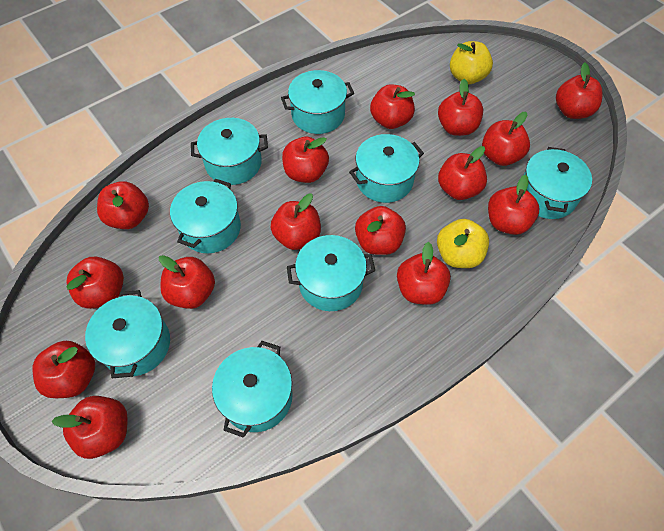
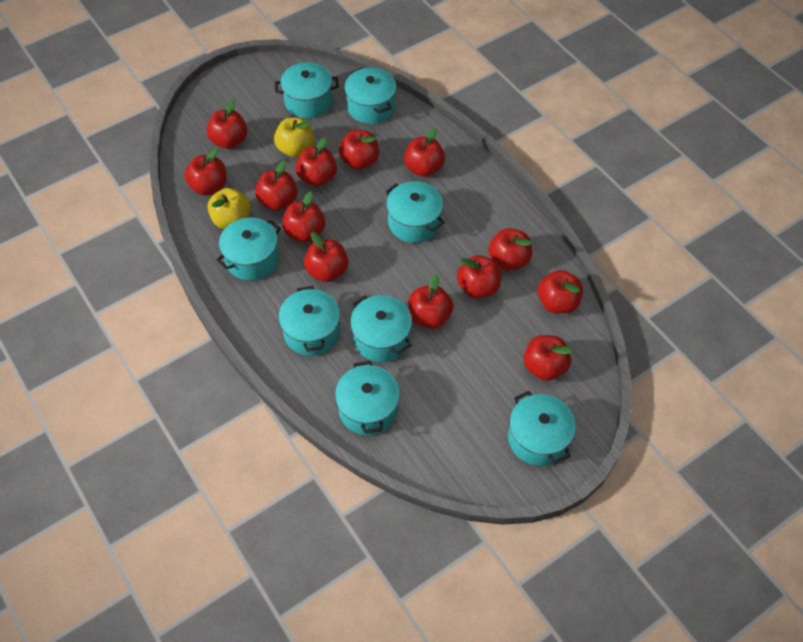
red apple: [32,341,95,398] [52,396,128,459] [66,257,124,309] [97,181,149,229] [159,255,215,309] [270,194,321,250] [282,137,329,183] [355,206,406,255] [370,84,415,129] [397,242,451,305] [438,79,483,136] [438,146,487,200] [482,112,530,166] [488,175,539,235] [556,63,603,119] = 15 -> [184,148,227,195] [207,100,247,149] [255,160,298,211] [282,191,325,243] [295,137,337,187] [304,232,348,282] [338,130,379,170] [404,128,445,177] [408,275,454,329] [457,255,501,298] [488,228,532,271] [524,335,573,381] [538,270,583,314] = 13

